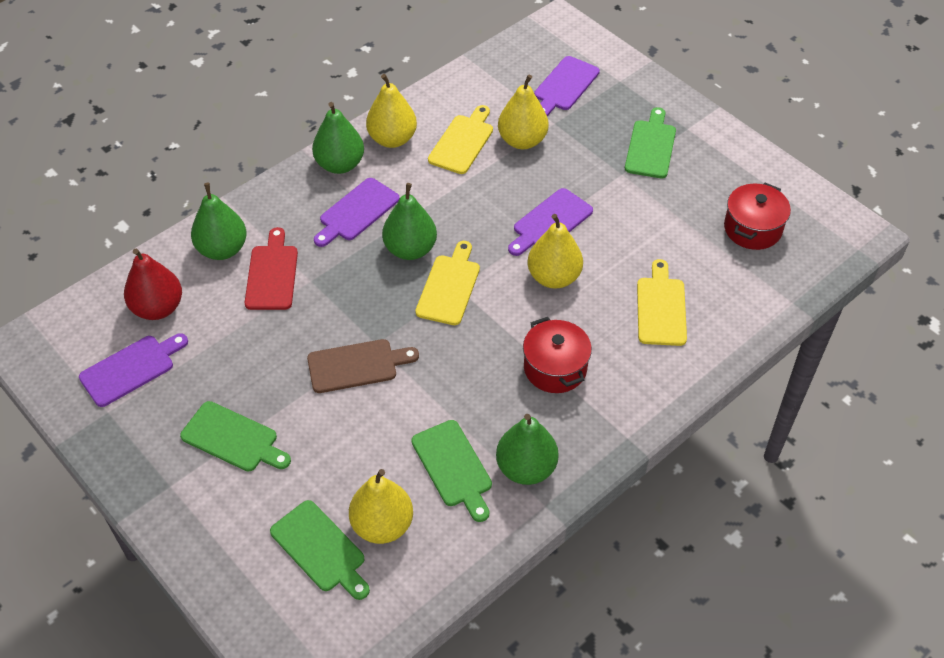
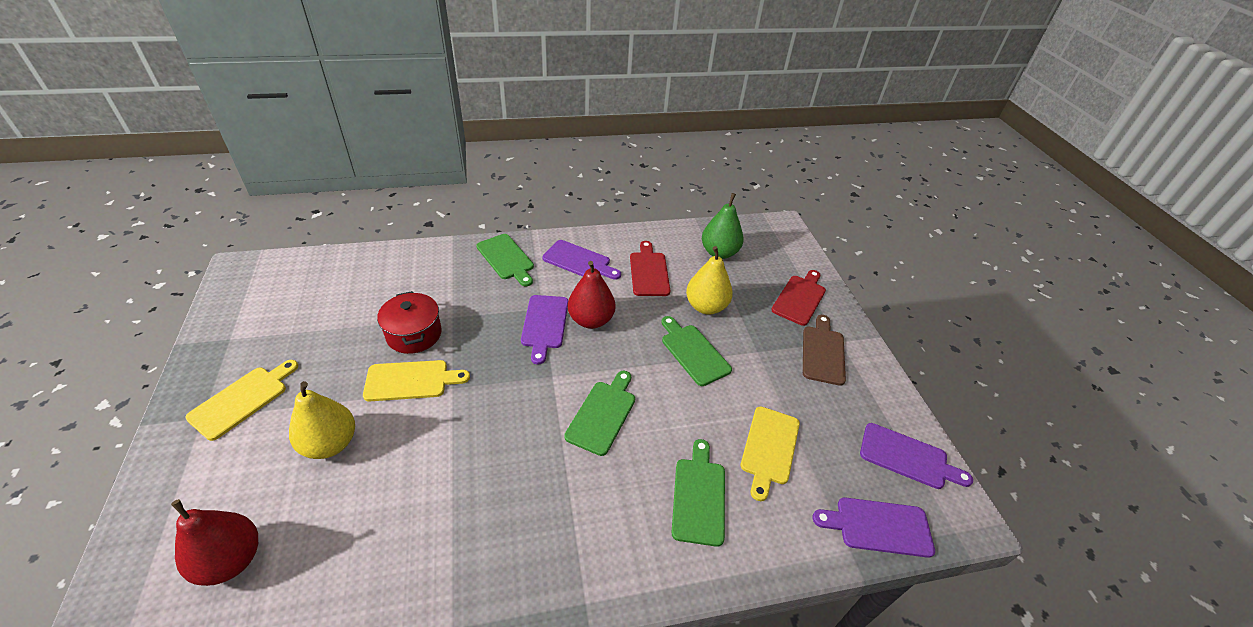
green pear: [191,183,247,260] [312,102,364,174] [382,183,437,260] [496,414,559,485] = 4 -> [702,193,744,259] = 1
red cutting board: [245,227,298,310] = 1 -> [630,241,670,296] [771,270,826,326] = 2
red pear: [124,249,182,320] = 1 -> [171,499,258,586] [568,261,616,329] = 2
red pot: [523,317,592,393] [724,183,791,250] = 2 -> [377,291,442,354] = 1
yellow pear: [349,469,413,544] [366,74,417,148] [498,75,549,149] [528,214,583,289] = 4 -> [289,381,355,459] [686,246,733,315] = 2

